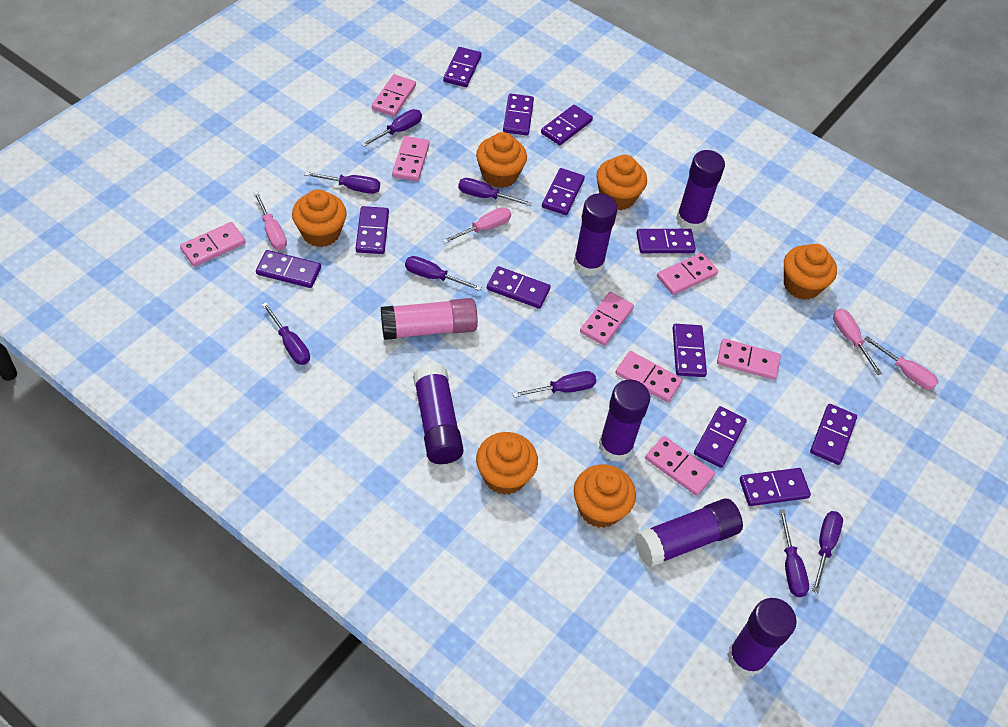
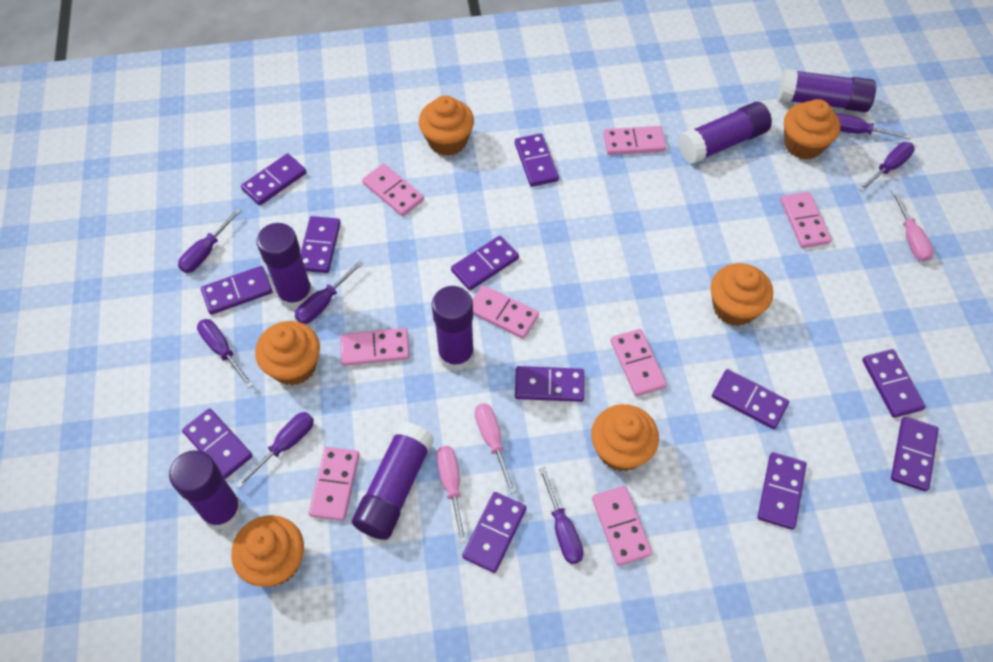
pink glue stick: [381,298,478,340] = 1 -> none = 0
pink screwdriver: [253,191,287,250] [442,207,511,243] [833,309,882,375] [864,336,938,390] = 4 -> [437,446,467,543] [475,404,516,494] [891,190,934,262] = 3
purple screwdriver: [262,302,310,365] [304,172,380,194] [361,109,422,147] [405,256,481,291] [458,178,532,206] [513,371,596,398] [779,509,809,597] [812,511,843,593] = 8 -> [178,208,242,273] [197,319,253,388] [235,412,314,488] [295,260,364,324] [539,467,584,564] [835,113,911,139] [858,142,915,192] = 7

